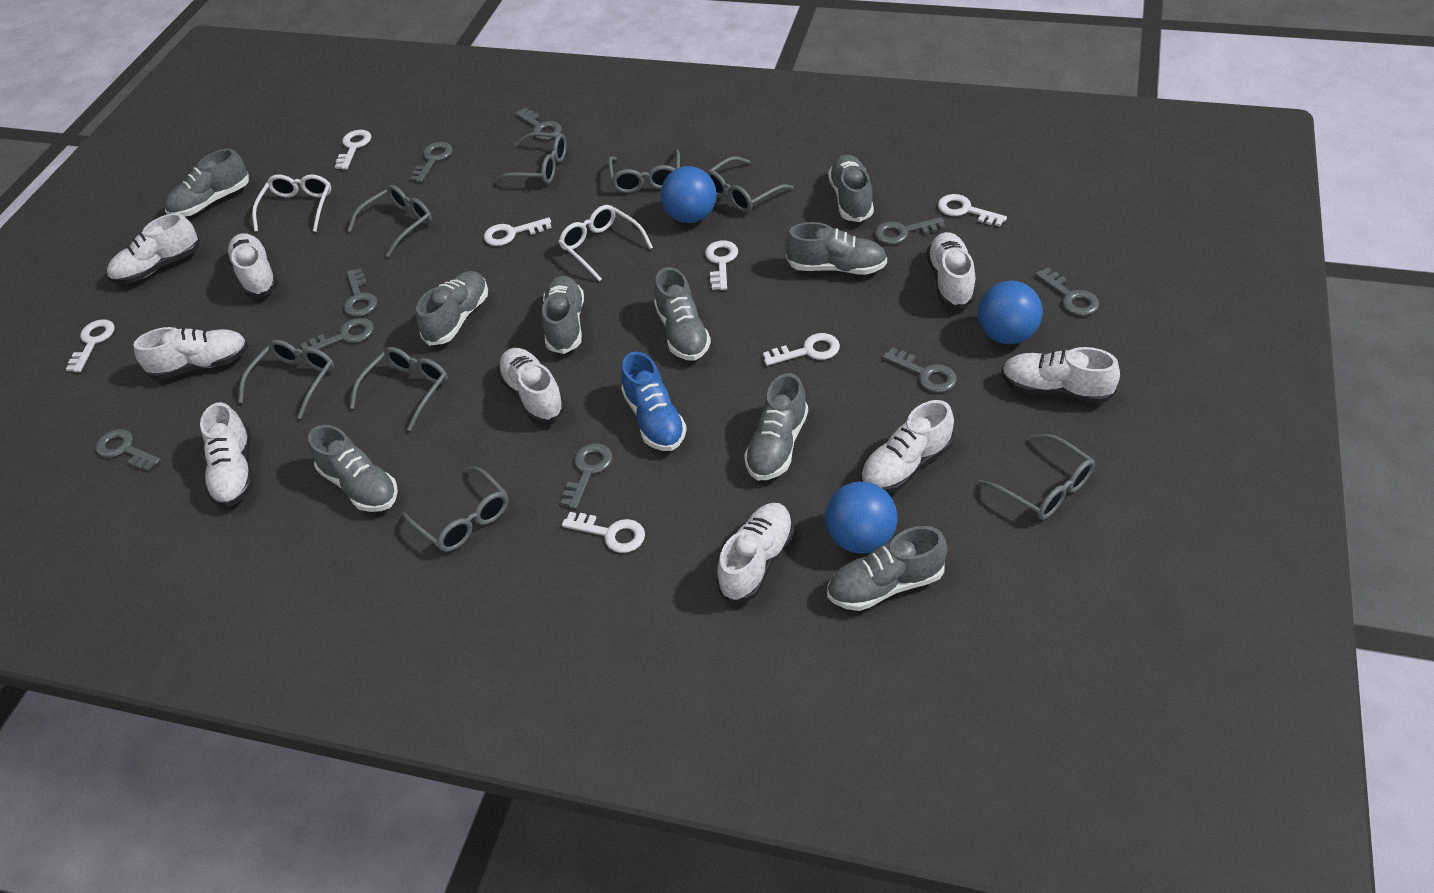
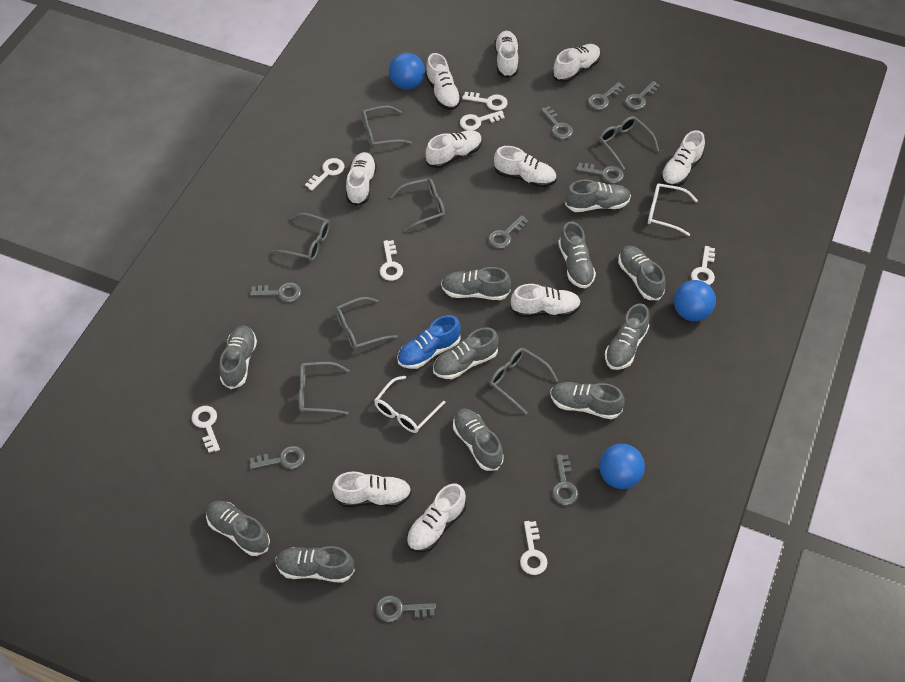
grey glasses: [238,340,334,419] [347,185,432,257] [350,347,448,431] [402,467,508,552] [493,132,567,184] [608,149,680,193] [706,156,794,213] [978,434,1095,520] = 8 -> [271,213,330,261] [299,362,350,415] [335,297,398,350] [362,105,412,148] [390,178,445,232] [489,348,558,414] [599,116,659,170] = 7
grey shoe: [164,149,249,217] [308,425,398,512] [416,271,488,346] [542,276,584,354] [654,267,711,361] [744,373,808,480] [786,222,887,275] [827,526,947,611] [828,155,874,222] = 9 -> [206,501,270,556] [219,325,257,389] [275,546,355,583] [433,327,499,379] [441,267,511,300] [453,408,504,471] [550,382,625,419] [558,222,596,288] [565,179,631,212] [605,303,650,370] [618,245,665,300] = 11
white shoe: [107,213,200,284] [133,327,248,380] [200,402,253,508] [226,233,278,298] [497,348,565,424] [716,503,794,603] [861,400,954,493] [926,232,976,309] [1002,347,1120,404] = 9 -> [332,472,412,507] [346,152,377,206] [407,484,466,552] [425,53,461,110] [426,130,482,168] [494,31,519,78] [494,146,557,187] [510,284,581,317] [552,44,601,82] [661,130,705,186] = 10

